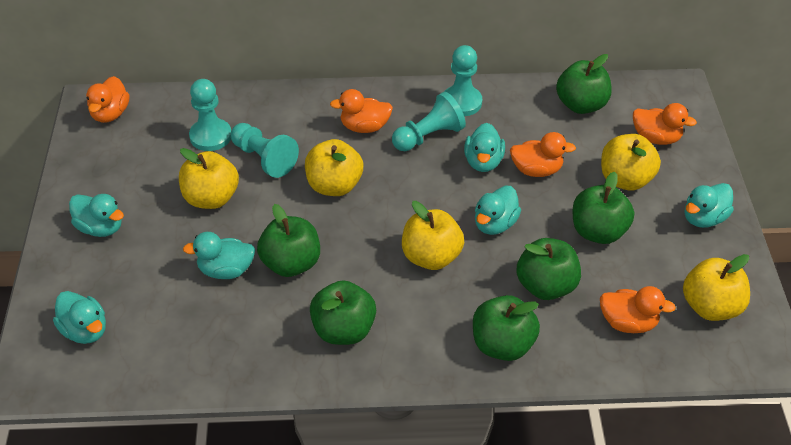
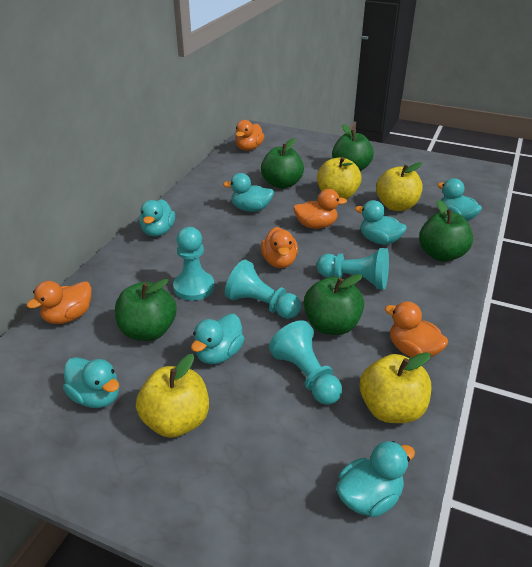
green apple: [257,204,320,277] [310,281,376,345] [473,295,540,361] [516,238,581,300] [556,54,612,114] [573,172,634,244] = 6 -> [115,279,177,341] [261,138,304,189] [304,274,364,335] [332,124,374,171] [419,200,473,262] = 5
turquoise duck: [53,291,106,344] [69,194,124,237] [183,232,255,279] [464,123,505,172] [475,186,521,235] [685,183,734,228] = 6 -> [63,357,119,408] [139,199,175,237] [191,314,245,364] [223,173,274,212] [337,441,415,517] [355,200,407,245] [437,178,482,221] = 7
yellow apple: [179,148,239,209] [305,139,364,196] [402,201,464,270] [601,134,661,191] [683,254,750,321] = 5 -> [136,354,209,438] [317,157,362,200] [360,352,431,423] [376,162,422,211] = 4

